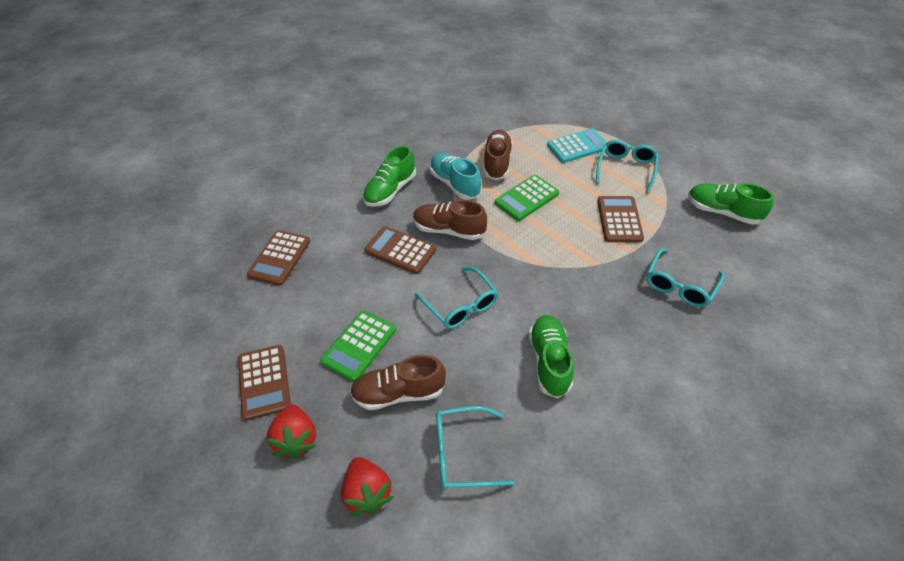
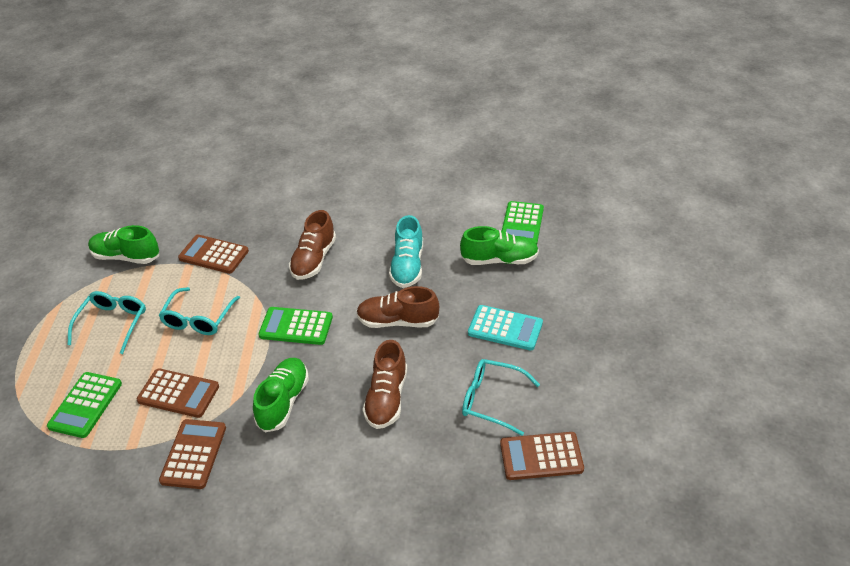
green calculator: [320,311,396,382] [495,175,559,221] = 2 -> [47,372,122,438] [259,307,333,345] [502,201,544,245] = 3
red strawberry: [266,404,317,459] [341,457,394,516] = 2 -> none = 0
turquoise glasses: [415,267,498,329] [436,406,515,489] [596,140,659,194] [646,248,725,307] = 4 -> [68,291,146,354] [159,287,240,335] [462,359,540,436] = 3

